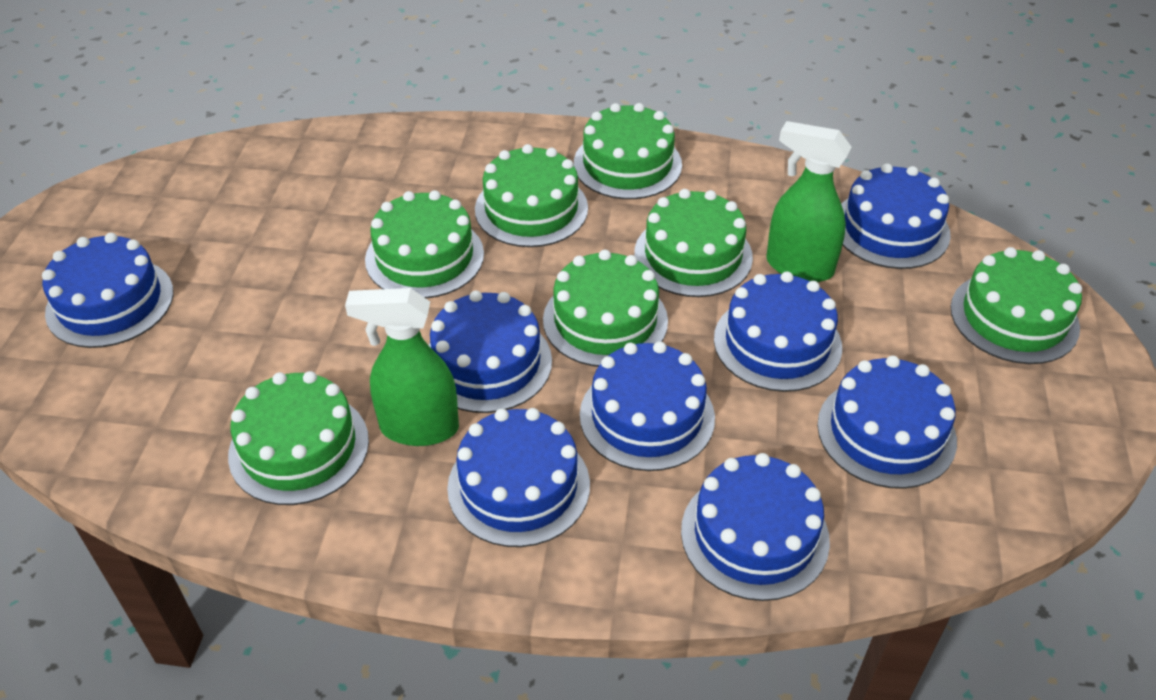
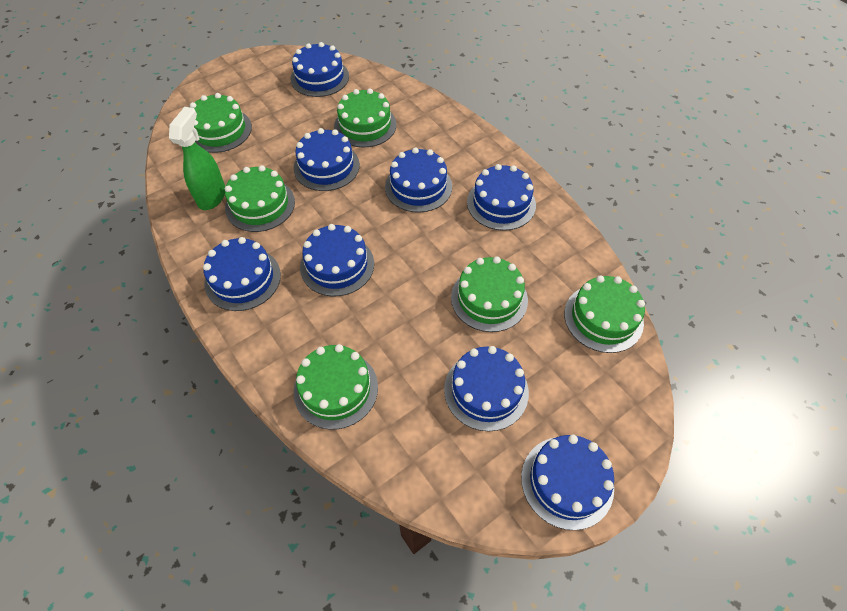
green cake: [228,371,369,505] [365,190,484,298] [475,144,588,247] [543,250,668,367] [574,103,682,199] [634,189,753,297] [950,247,1082,364] = 7 -> [190,93,252,153] [225,165,295,232] [293,344,378,429] [334,88,396,147] [451,256,528,332] [564,275,645,353] = 6
green spray bottle: [345,288,459,446] [766,121,852,282] = 2 -> [169,107,225,210] = 1

